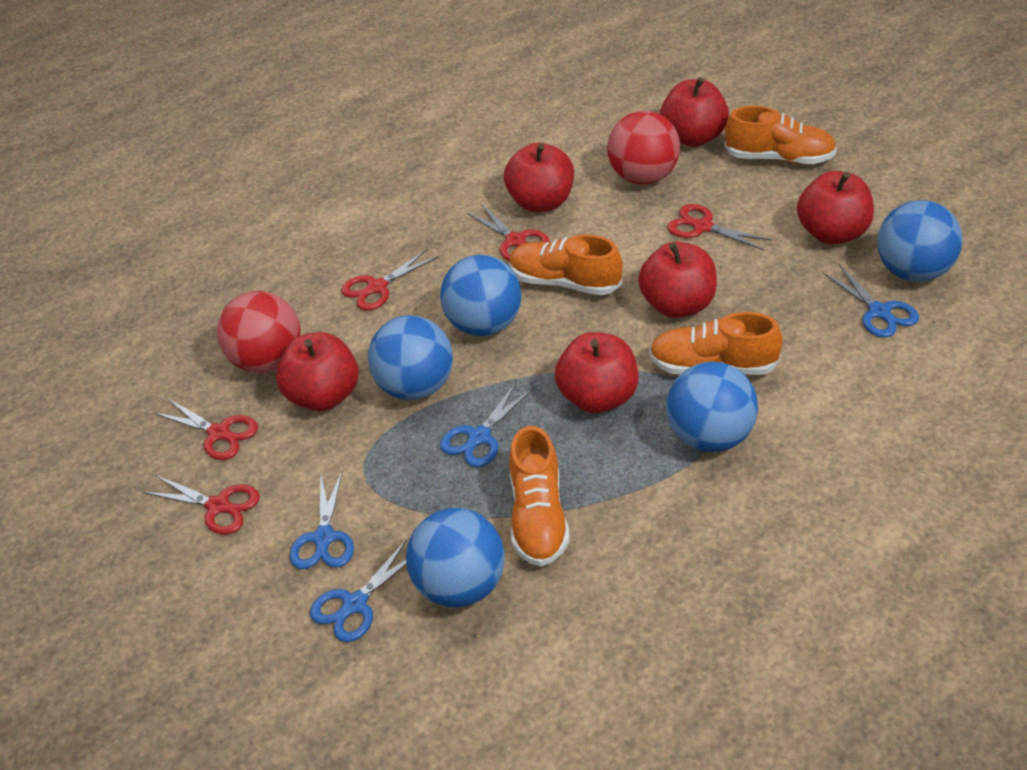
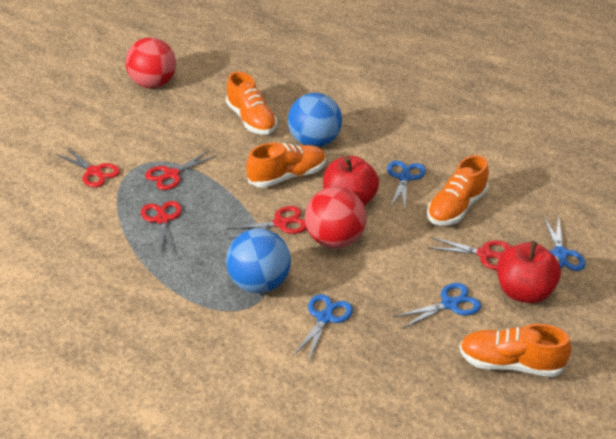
blue ball: [368,315,453,400] [406,508,505,608] [440,255,522,336] [666,361,758,452] [877,200,963,282] = 5 -> [226,229,291,293] [288,93,342,147] = 2
red apple: [276,332,359,411] [504,143,574,212] [555,332,639,413] [638,242,717,318] [660,77,729,147] [797,171,874,245] = 6 -> [323,156,379,206] [497,241,561,303] = 2

